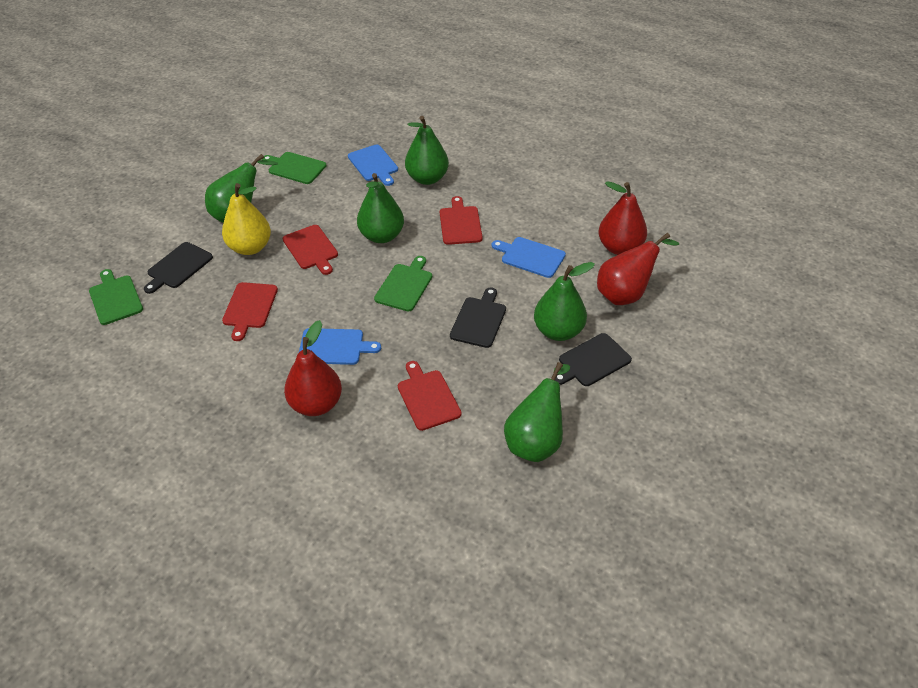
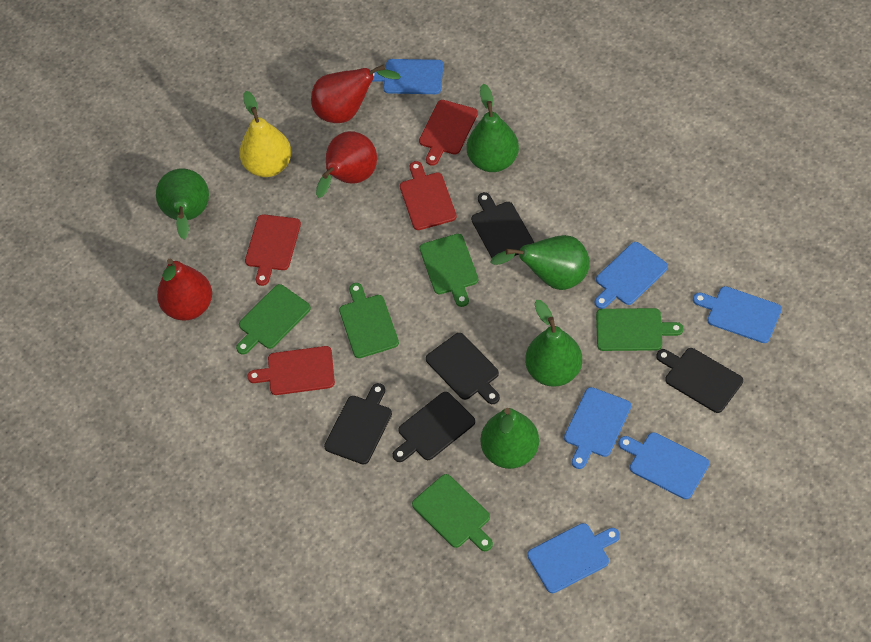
black cutting board: [144,242,213,294] [450,287,506,348] [555,333,632,386] = 3 -> [324,383,392,465] [393,392,475,462] [426,333,500,404] [471,192,534,258] [656,348,743,413] = 5
blue cutting board: [299,328,381,365] [348,145,398,186] [492,237,566,278] = 3 -> [373,59,443,94] [527,523,620,593] [564,387,631,469] [595,242,668,309] [618,432,710,499] [693,286,782,343] = 6
green cutting board: [89,269,143,325] [262,152,326,184] [374,256,432,312] = 3 -> [236,284,311,354] [339,283,399,358] [412,474,493,551] [420,234,479,307] [596,308,684,351] = 5

